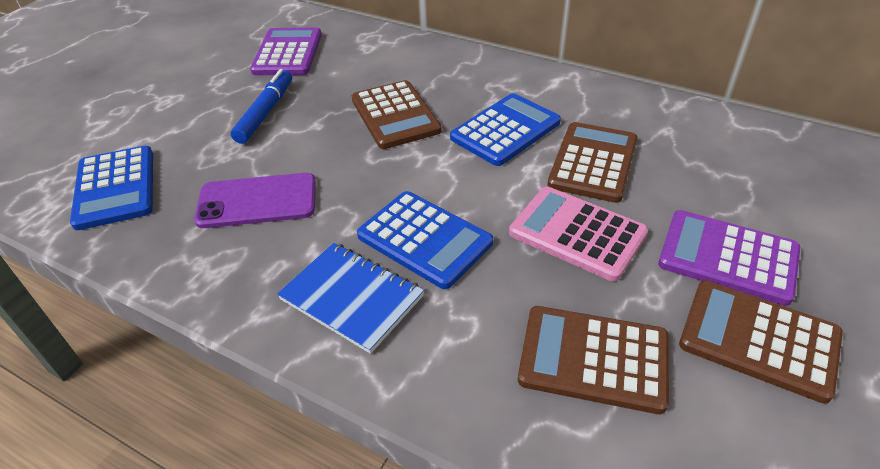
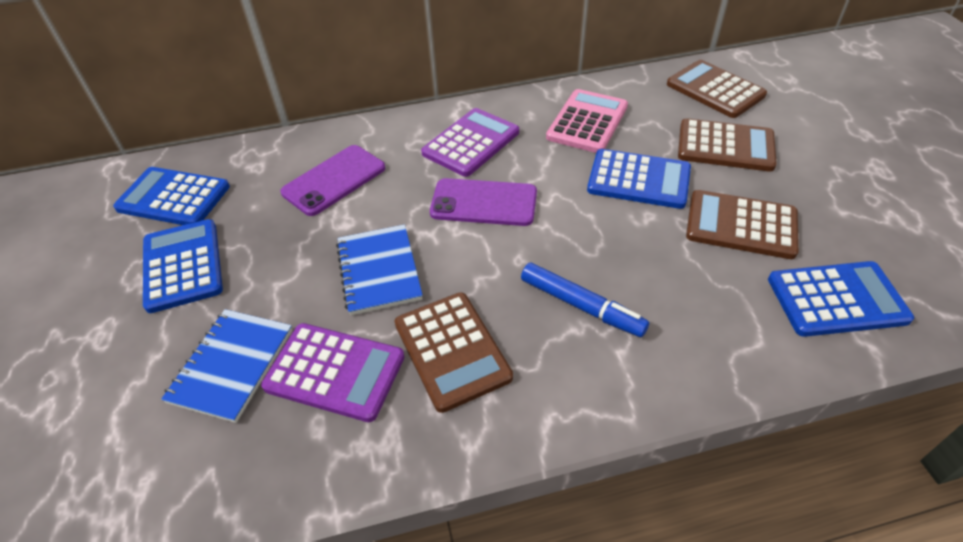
blue calculator: [70,146,153,230] [357,191,493,289] [450,93,561,166] = 3 -> [113,167,230,225] [143,219,223,313] [587,149,691,209] [768,261,914,337] = 4
blue notebook: [277,243,424,354] = 1 -> [161,309,292,423] [336,224,423,315] = 2
purple phone: [194,173,316,228] = 1 -> [280,145,385,216] [430,178,537,226] = 2

